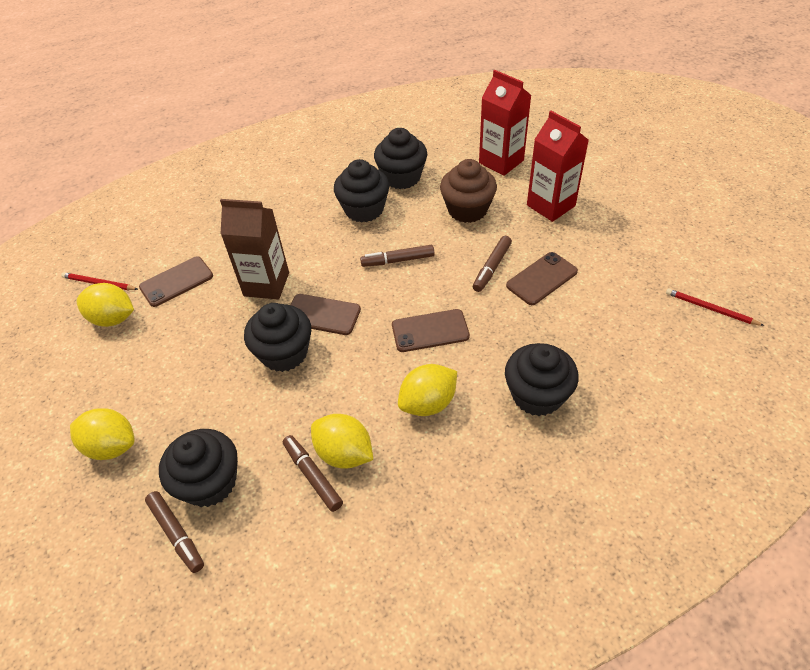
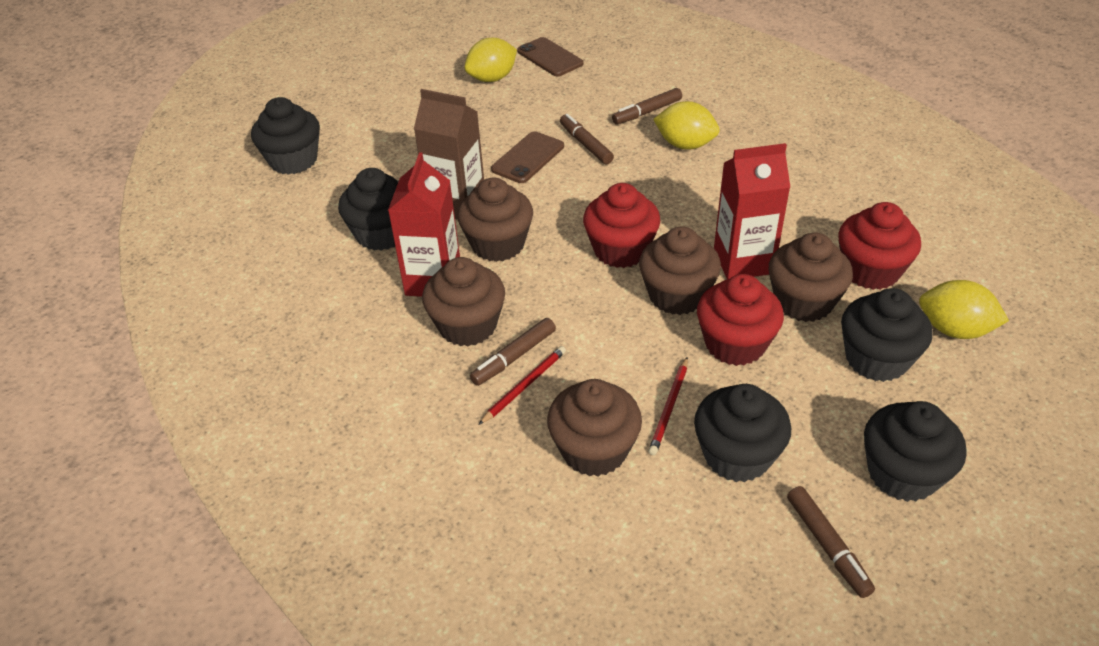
brown cupcake: [440,159,497,223] = 1 -> [422,257,505,346] [457,178,533,262] [547,379,642,477] [639,226,721,315] [769,232,853,322] = 5
brown phone: [139,256,213,307] [290,294,361,335] [392,309,470,352] [506,252,578,305] = 4 -> [491,131,564,183] [517,37,583,76] = 2
red cupcake: none = 0 -> [583,183,660,268] [697,274,784,366] [838,202,921,290] = 3
yellow lemon: [70,408,134,460] [77,283,134,327] [311,414,373,469] [398,364,457,416] = 4 -> [465,38,517,82] [653,101,720,150] [919,280,1009,339] = 3

